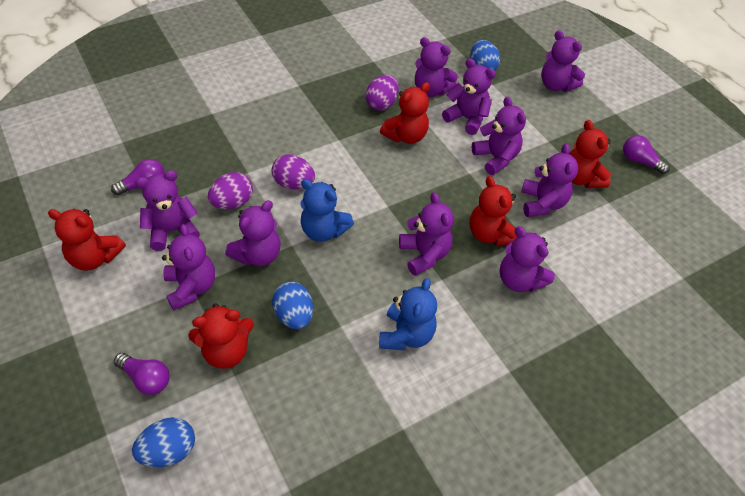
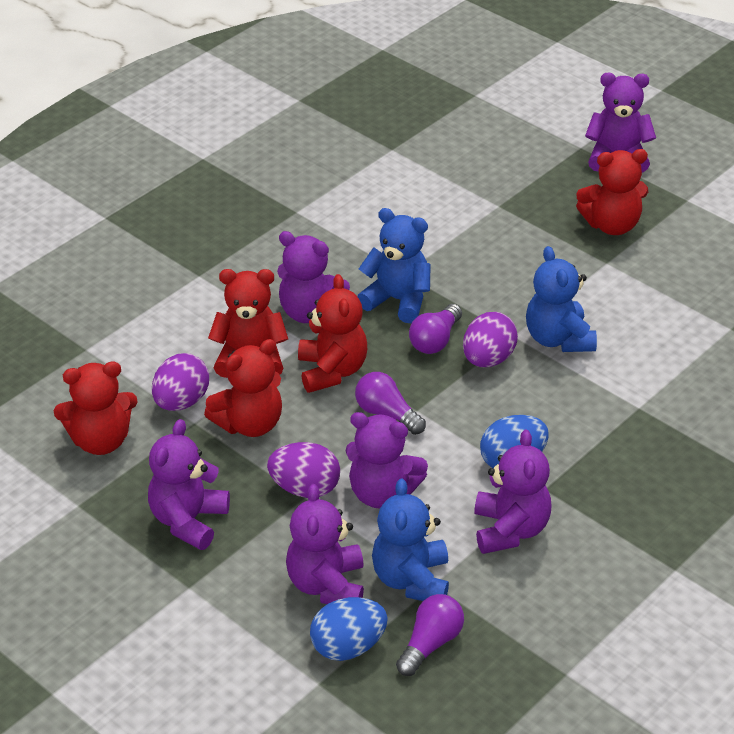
blue egg: [132,417,195,467] [272,282,313,329] [470,40,500,71] = 3 -> [310,597,388,661] [480,415,548,468] = 2
blue teddy bear: [300,179,354,242] [379,278,437,350] = 2 -> [357,208,431,323] [372,478,449,601] [526,246,597,352] = 3
purple teddy bear: [135,170,200,251] [162,224,215,311] [225,200,281,266] [399,192,454,276] [415,37,458,97] [442,58,496,135] [472,97,526,175] [500,226,555,292] [521,143,578,217] [541,30,585,92] = 10 -> [148,419,230,550] [277,231,350,323] [286,484,364,604] [346,412,428,508] [474,430,552,554] [585,73,656,172] = 6

